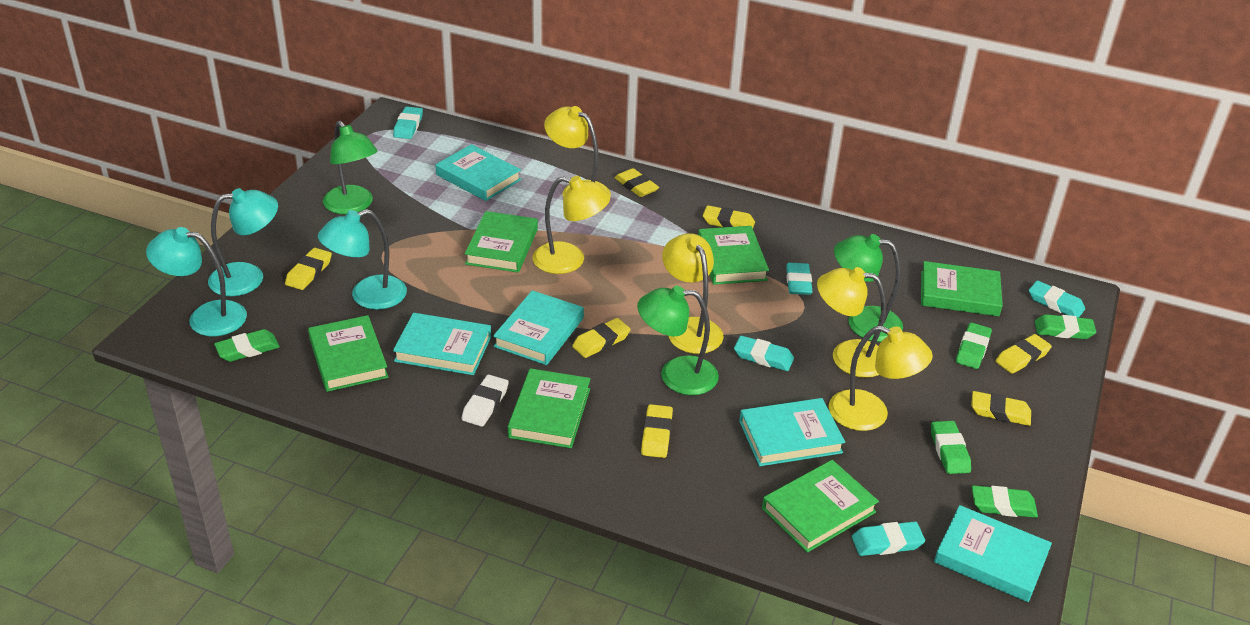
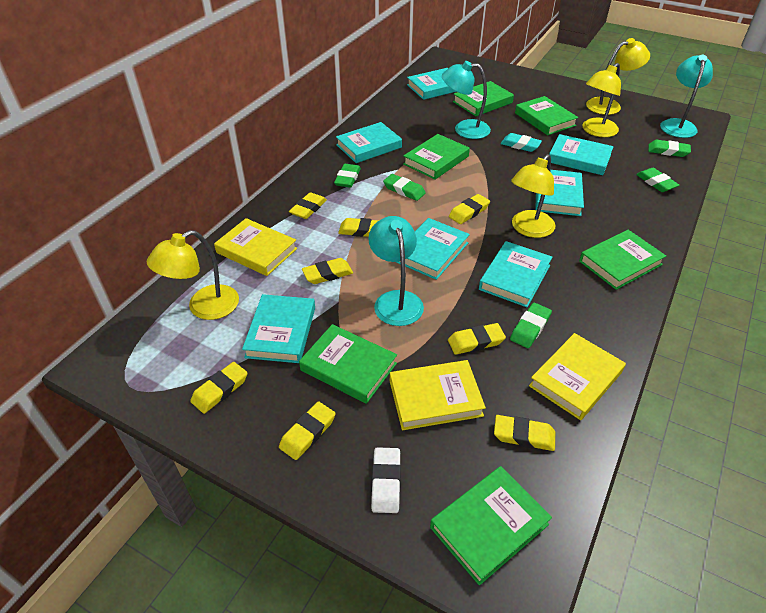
green lamp: [323,121,377,214] [637,286,719,395] [834,234,903,342] = 3 -> none = 0
turquoise book: [393,313,491,375] [436,144,521,201] [493,290,584,365] [739,398,845,466] [934,505,1052,602] = 5 -> [242,294,315,363] [336,122,402,163] [396,218,470,280] [407,68,456,100] [479,241,552,307] [535,170,584,216] [549,134,614,175] = 7
turquoise eraser: [393,107,423,139] [734,336,794,371] [786,263,813,295] [852,521,925,556] [1029,281,1085,318] = 5 -> [501,133,542,152] = 1
yellow book: none = 0 -> [214,218,297,276] [390,360,486,430] [529,333,626,420] = 3
yellow eraser: [285,248,332,290] [572,318,631,358] [614,168,659,197] [641,404,673,458] [703,205,755,228] [971,391,1031,426] [995,334,1052,374] = 7 -> [190,362,248,414] [279,401,336,460] [289,192,327,219] [302,258,353,284] [338,218,379,237] [448,323,506,355] [449,194,490,224] [494,415,555,451] = 8
yellow lamp: [532,176,610,274] [544,106,611,198] [662,233,724,354] [817,267,886,378] [829,326,933,431] = 5 -> [147,230,239,320] [511,154,555,238] [582,63,621,137] [586,38,650,115] = 4

